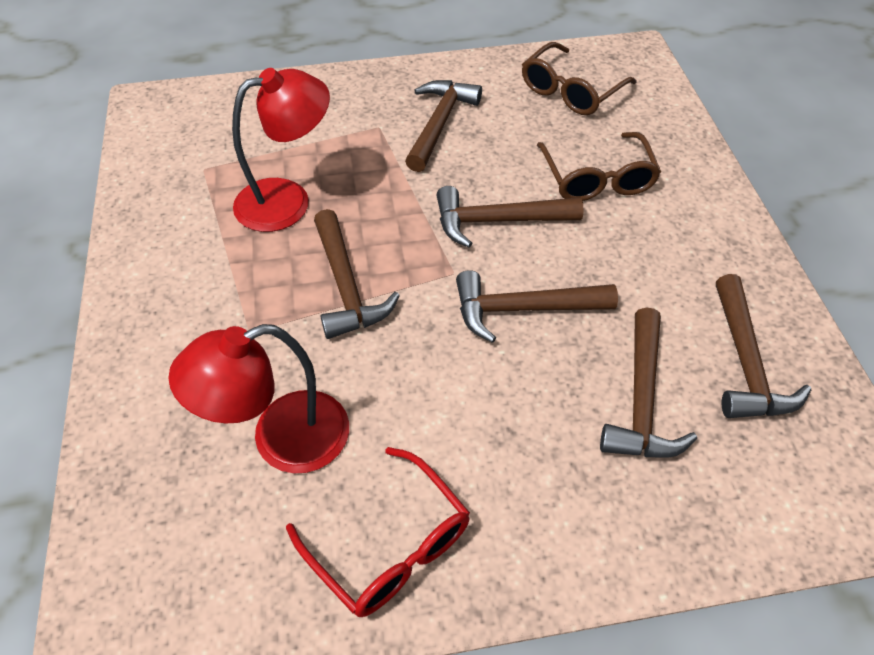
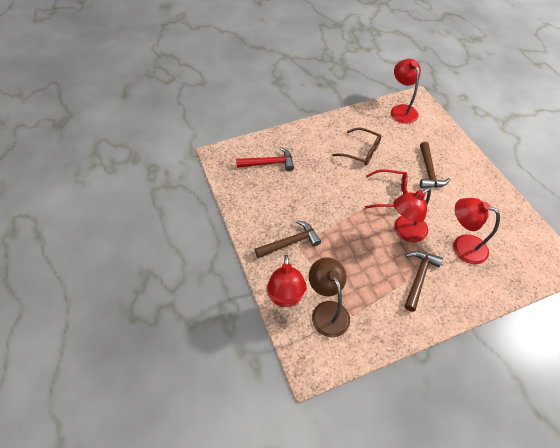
brown glasses: [522,42,636,115] [537,132,661,201] = 2 -> [332,128,382,166] = 1
brown hammer: [314,209,400,339] [405,80,482,172] [436,186,584,248] [456,270,618,343] [600,307,697,458] [716,274,811,418] = 6 -> [255,220,321,258] [404,251,443,312] [420,142,450,188] = 3
brown lamp: none = 0 -> [309,257,350,337] = 1
red hammer: none = 0 -> [236,147,294,171] = 1
red lamp: [168,324,349,473] [232,68,330,232] = 2 -> [267,255,307,307] [391,59,421,124] [393,188,431,242] [453,198,500,264] = 4

